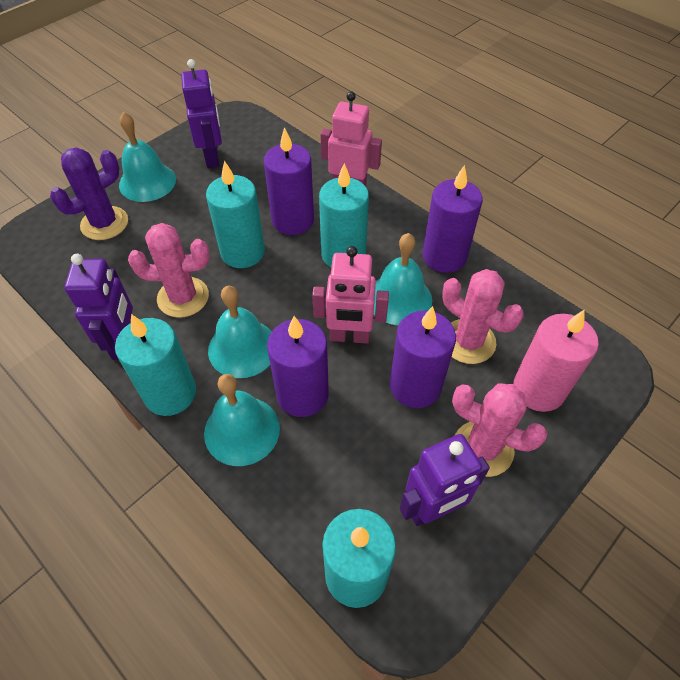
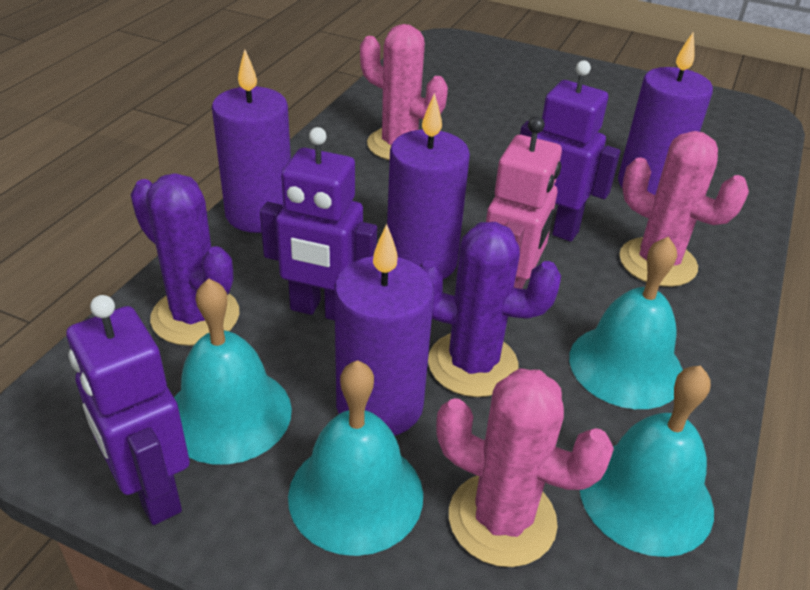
pink candle: [513,310,599,412] = 1 -> none = 0
pink robot: [312,246,389,344] [320,91,382,188] = 2 -> [486,116,562,289] = 1
purple cactus: [50,147,128,240] = 1 -> [130,173,239,346] [419,222,561,397] = 2
turquoise candle: [115,314,196,416] [206,160,265,268] [319,163,369,267] [322,509,396,608] = 4 -> none = 0

